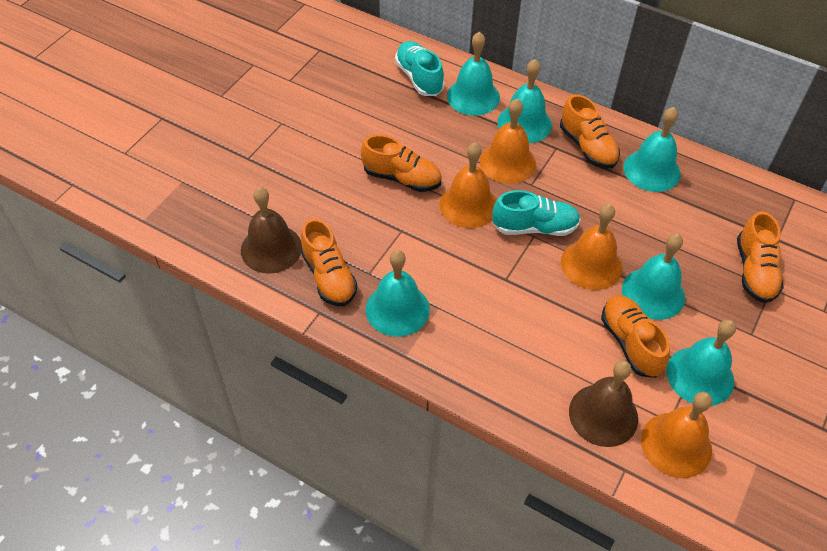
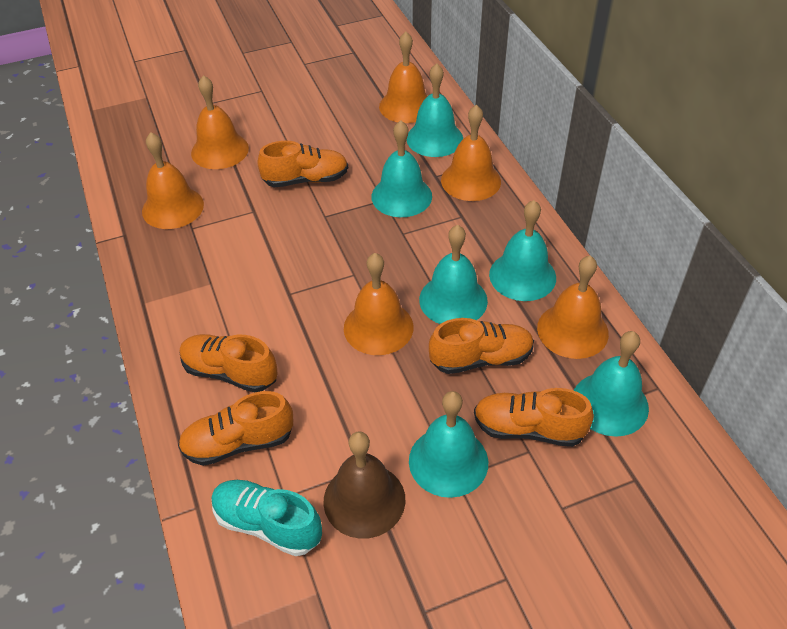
brown bell: [241,187,301,274] [569,360,638,447] = 2 -> [323,431,405,539] = 1
orange bell: [440,143,497,228] [480,99,536,184] [561,204,622,290] [641,392,712,478] = 4 -> [142,132,204,229] [191,75,249,169] [344,253,414,355] [379,32,428,123] [441,105,501,201] [537,256,609,359] = 6
turquoise shoe: [395,41,444,96] [492,190,581,236] = 2 -> [212,480,322,556] = 1

